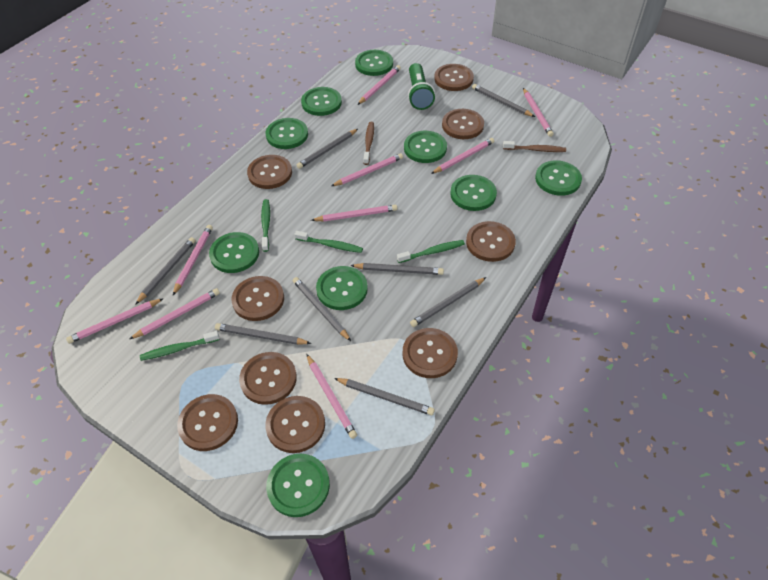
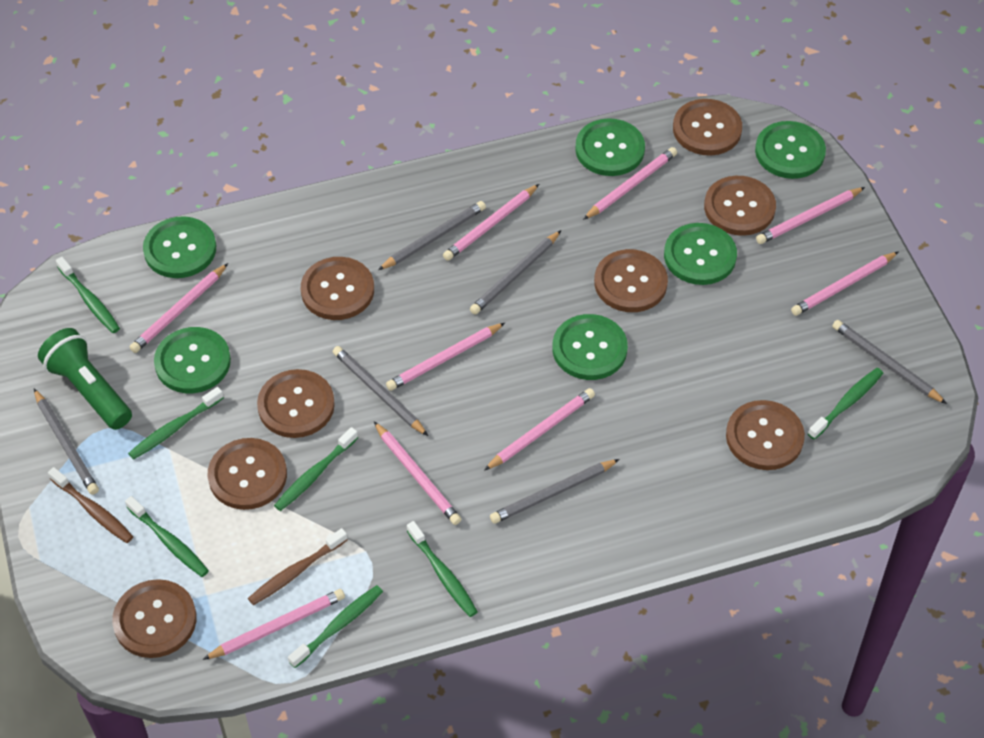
brown button: [177,394,238,451] [231,276,284,321] [239,352,297,405] [247,155,292,189] [265,396,325,453] [403,328,458,378] [434,64,474,91] [442,109,484,139] [466,221,516,262] = 9 -> [112,579,197,658] [208,438,287,510] [257,369,335,438] [301,257,374,320] [594,249,668,312] [673,99,742,156] [704,176,776,236] [726,400,805,470] = 8
green button: [209,232,259,273] [266,118,308,149] [266,454,330,517] [301,87,342,116] [316,266,368,310] [355,50,393,76] [404,131,447,163] [450,175,497,211] [535,160,582,196] = 9 -> [143,216,216,278] [154,327,231,393] [552,314,628,380] [575,118,645,176] [664,223,737,285] [755,121,826,179] = 6
green toothbrush: [140,331,220,361] [261,199,270,252] [295,231,363,253] [397,240,465,263] = 4 -> [56,257,120,333] [125,496,209,577] [128,387,224,460] [274,427,358,511] [288,585,383,668] [407,521,478,617] [808,368,883,439] = 7
grey pencil: [135,237,196,305] [215,323,311,345] [293,277,351,341] [297,129,358,169] [334,378,435,416] [350,263,444,275] [410,277,486,327] [472,84,535,117] = 8 -> [34,389,99,495] [333,346,428,436] [378,201,486,270] [470,230,561,315] [490,459,620,524] [832,320,947,404] = 6

